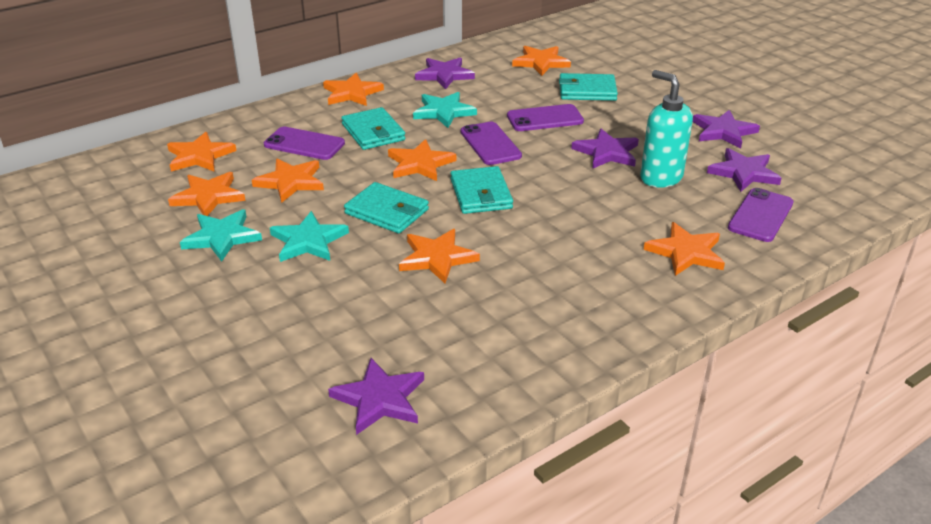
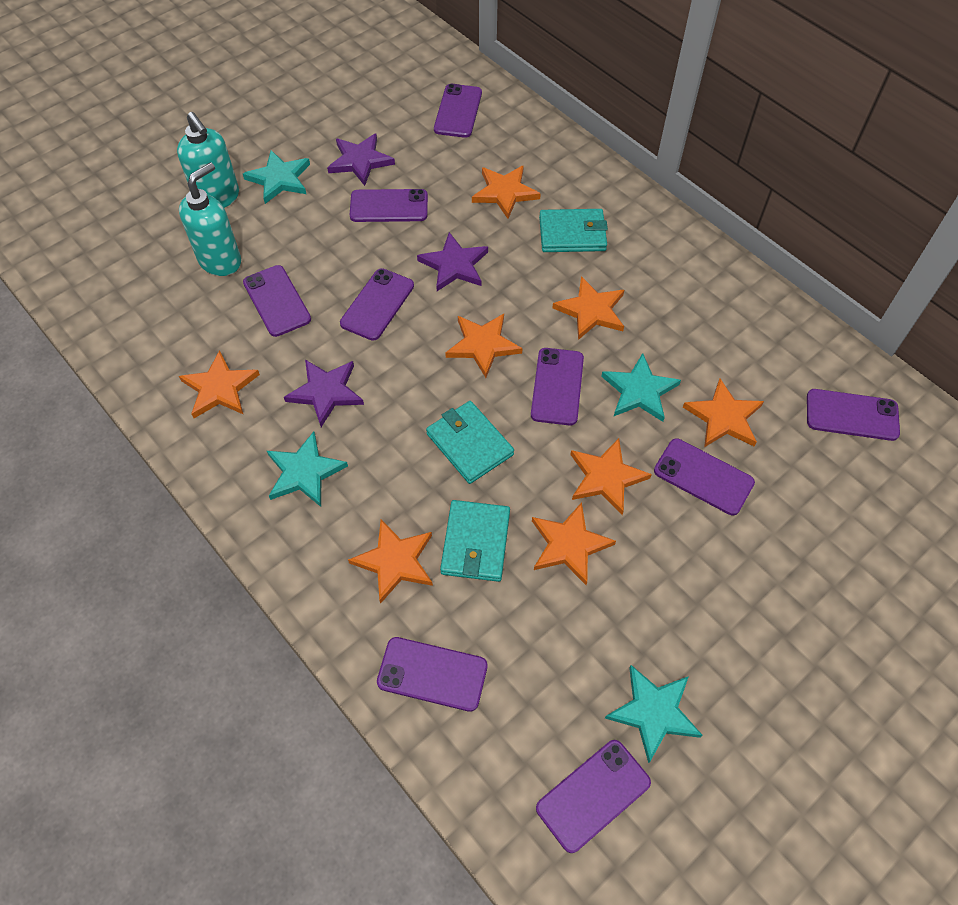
purple phone: [264,127,345,160] [461,122,522,165] [507,104,584,131] [728,188,793,242] = 4 -> [243,265,311,337] [340,268,414,341] [350,189,428,222] [377,637,488,712] [434,84,482,138] [531,348,584,426] [536,740,651,853] [654,438,755,515] [807,389,900,441] = 9
purple star: [328,358,424,435] [415,58,475,89] [571,129,639,169] [693,110,760,148] [707,148,782,192] = 5 -> [284,360,364,427] [327,134,395,186] [417,232,488,291] = 3
turquoise soap dispenser: [640,70,693,188] = 1 -> [177,112,239,208] [179,162,241,276] = 2
turquoise star: [180,209,262,262] [270,211,349,262] [413,92,477,128] = 3 -> [243,150,310,204] [267,431,348,507] [601,353,681,422] [605,665,703,763] = 4
turquoise wallet: [341,107,406,150] [344,182,429,233] [450,166,513,214] [559,73,618,101] = 4 -> [426,401,514,484] [440,500,510,582] [539,209,608,252] = 3

